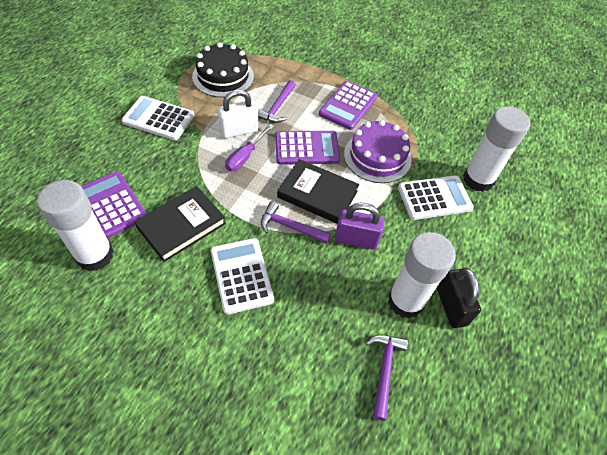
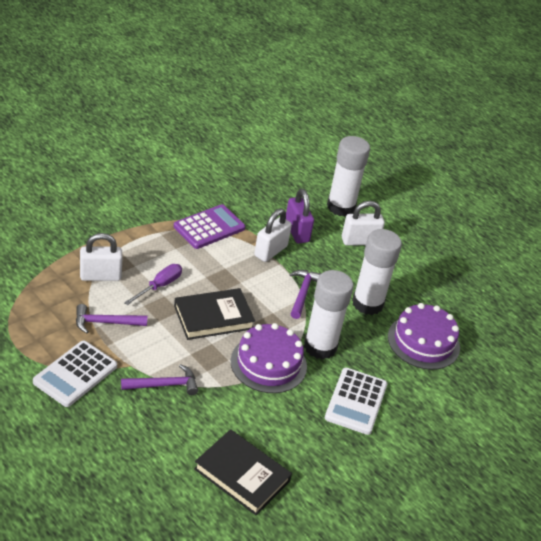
black cake: [192,42,254,97] = 1 -> none = 0
black padlock: [437,267,481,328] = 1 -> none = 0
purple cake: [344,120,412,183] = 1 -> [231,323,307,393] [388,303,460,370] = 2
purple calculator: [81,171,147,239] [275,131,340,165] [319,81,377,130] = 3 -> [174,204,245,249] = 1
white calculator: [122,96,194,140] [211,238,274,315] [398,175,474,220] = 3 -> [33,341,117,407] [325,368,387,435] = 2
white padlock: [217,90,258,138] = 1 -> [80,233,122,281] [254,209,292,262] [342,201,385,246] = 3

